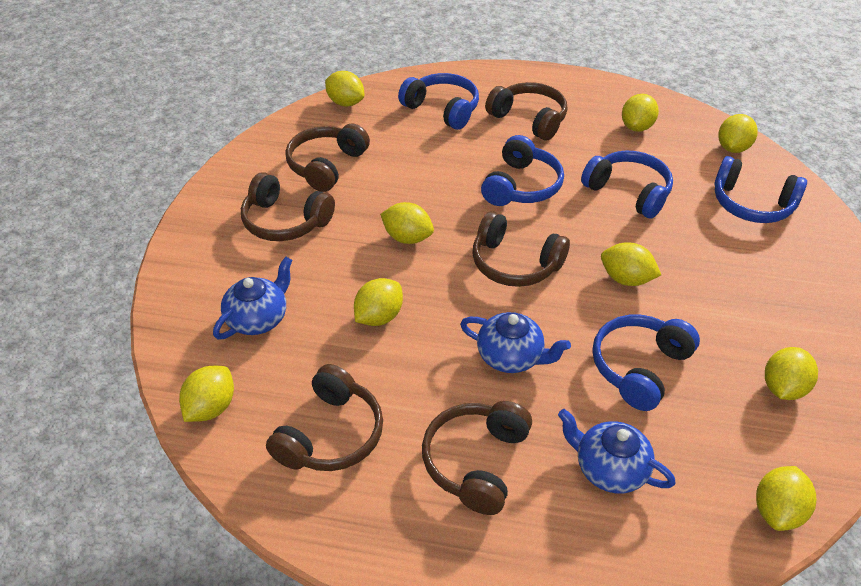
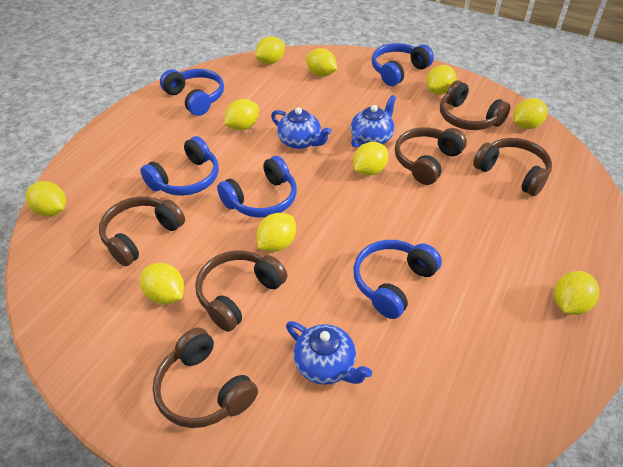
yellow lemon: [179,366,234,422] [325,71,364,106] [354,278,403,326] [380,202,434,244] [601,242,661,286] [622,94,659,132] [718,114,758,153] [756,466,816,531] [765,347,818,400] = 9 -> [25,181,66,216] [140,263,184,305] [224,99,259,130] [255,36,285,64] [256,213,296,252] [306,48,337,77] [353,142,388,176] [426,65,456,95] [513,98,548,129] [554,271,599,315] = 10

